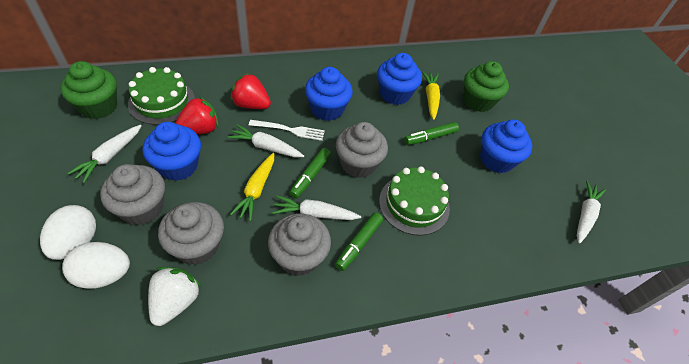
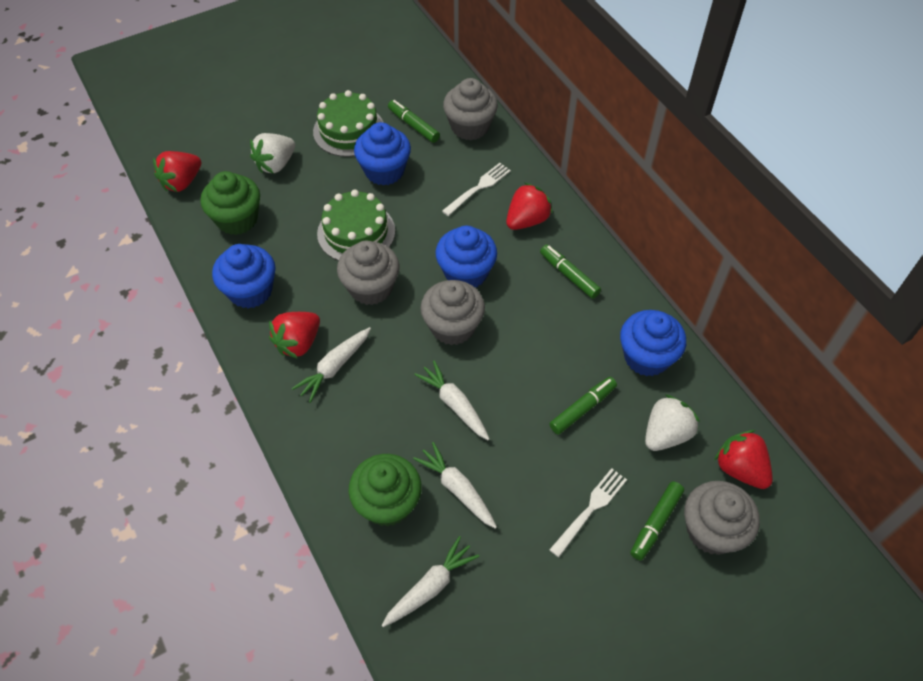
green marker: [289,148,331,199] [335,212,383,271] [404,122,459,145] = 3 -> [388,100,440,143] [540,244,601,299] [549,377,617,435] [630,481,684,560] = 4
red strawberry: [175,97,219,134] [230,73,271,109] = 2 -> [153,151,201,192] [269,312,320,359] [506,183,553,230] [714,430,773,489] = 4
white egg: [40,205,96,260] [62,242,130,289] = 2 -> none = 0
white fork: [249,120,325,141] = 1 -> [442,163,511,216] [549,468,627,557] = 2
white strawberry: [148,267,201,326] = 1 -> [250,133,295,173] [645,395,700,451] = 2
yellow carrot: [230,153,274,221] [422,72,440,120] = 2 -> none = 0

